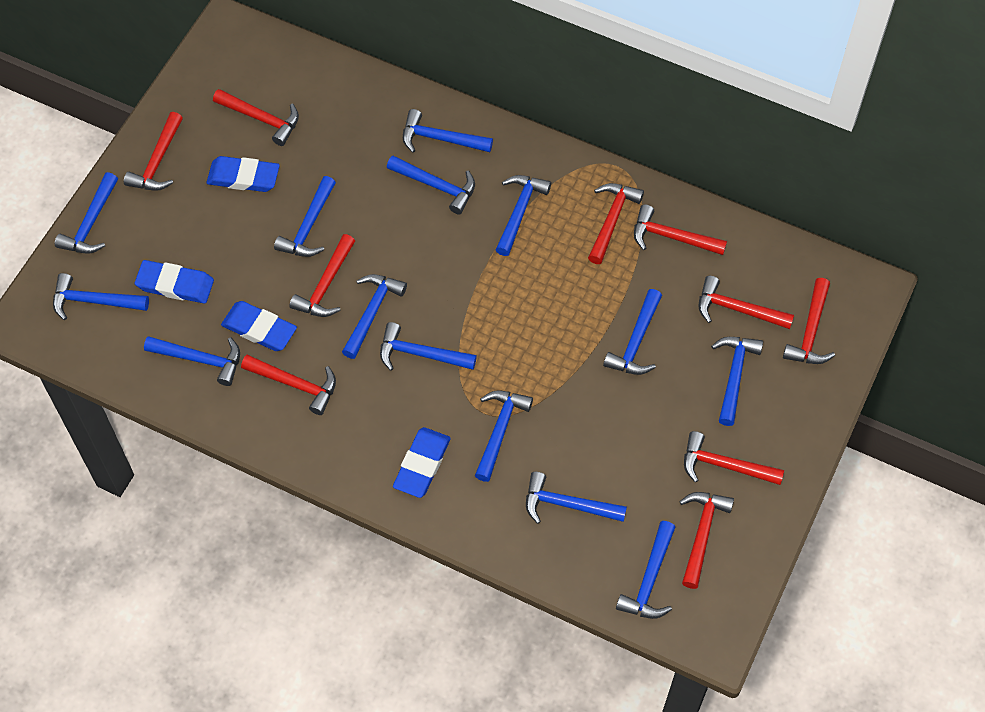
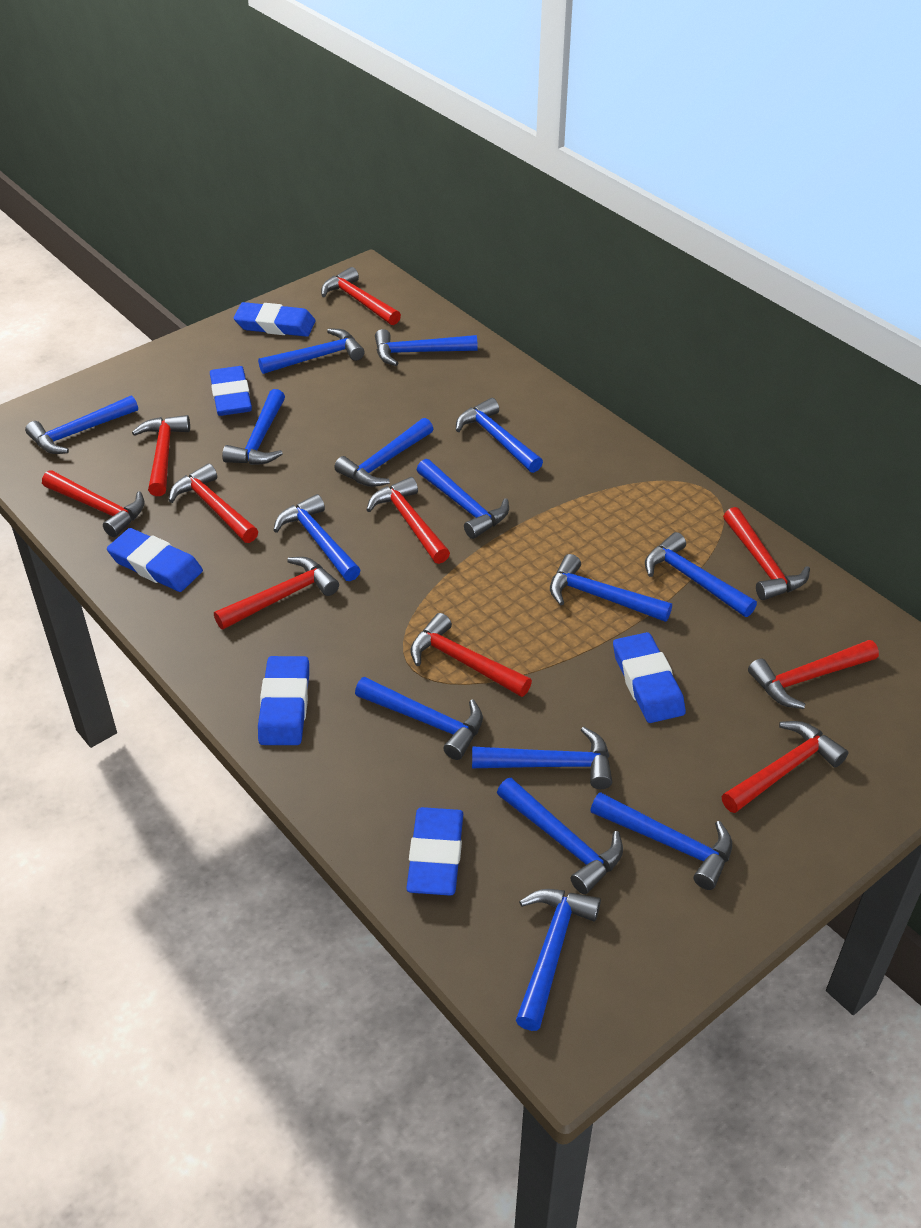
blue eraser: [135,260,214,303] [207,156,280,192] [221,301,297,351] [393,427,451,498] = 4 -> [107,528,203,592] [210,366,252,416] [234,302,315,337] [258,656,309,745] [406,807,463,896] [613,632,686,723] = 6
blue hammer: [53,273,149,320] [55,172,118,254] [144,336,240,386] [274,176,336,257] [342,274,407,359] [380,322,477,371] [387,155,475,214] [403,109,493,153] [475,390,533,482] [496,175,551,256] [526,472,627,524] [603,289,662,375] [616,521,675,619] [711,337,763,426] = 14 -> [25,395,138,454] [222,389,285,465] [258,328,365,374] [273,494,361,581] [334,418,433,487] [355,677,483,760] [375,329,478,366] [417,459,509,539] [456,398,543,473] [472,726,612,789] [497,778,623,894] [516,889,601,1031] [550,554,672,622] [590,792,732,890] [645,532,757,617] = 15

